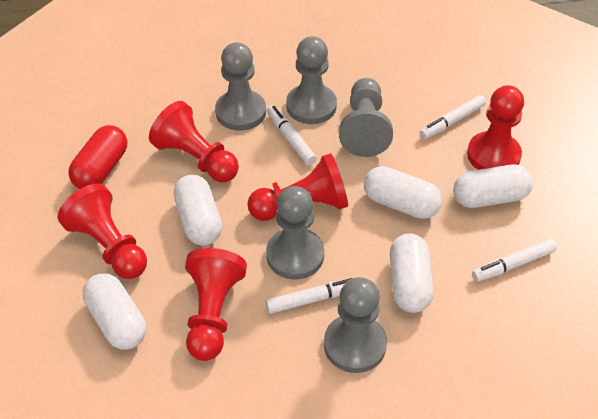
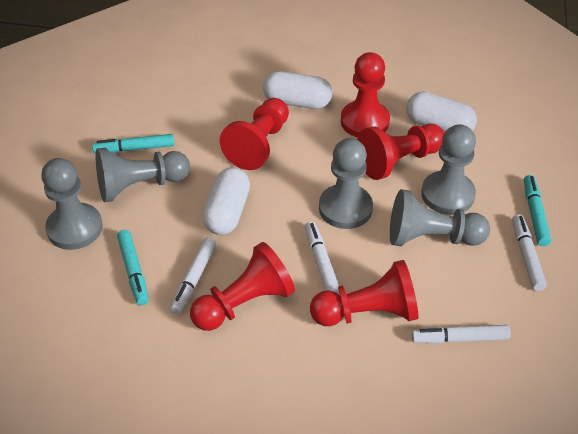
red capsule: [68,125,127,189] = 1 -> none = 0
turquoise marker: none = 0 -> [92,134,174,153] [117,230,148,305] [524,175,551,246] = 3
white capsule: [83,273,146,350] [174,175,222,246] [364,166,442,219] [390,233,434,313] [453,165,533,208] = 5 -> [202,167,250,235] [263,71,332,109] [406,91,477,133] = 3

